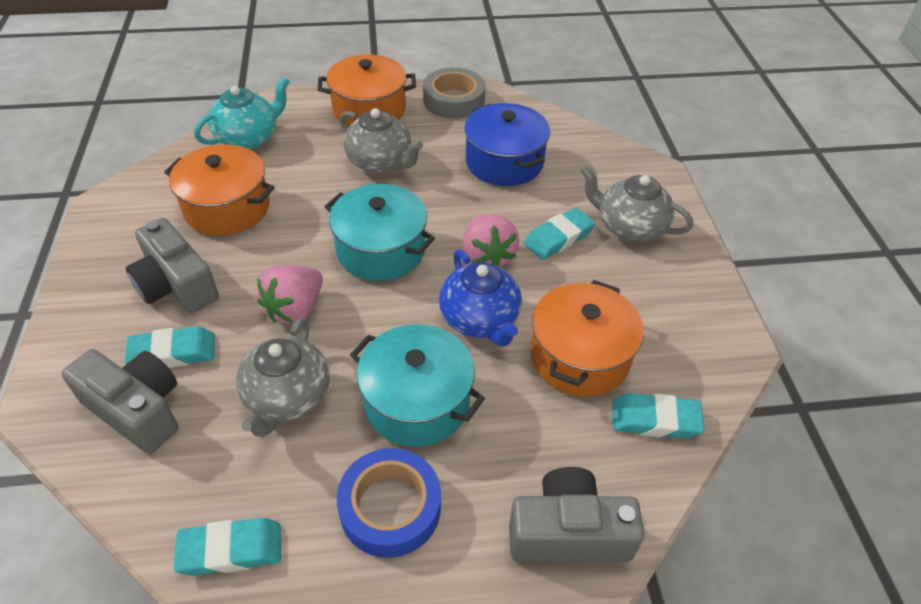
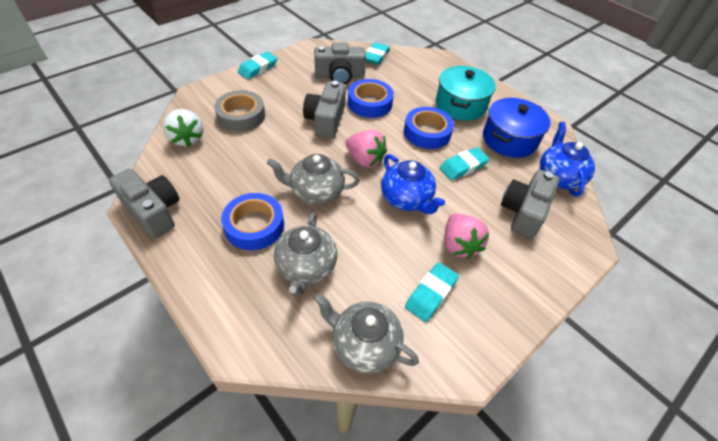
blue tape: [337,448,441,558] = 1 -> [221,193,284,250] [348,79,394,118] [404,107,454,149] = 3
blue teapot: [439,249,522,347] = 1 -> [381,154,445,214] [540,122,595,197] = 2
grey camera: [61,349,178,454] [126,218,219,313] [509,467,645,562] = 3 -> [109,169,179,239] [303,81,346,139] [314,42,366,85] [501,170,560,239] = 4
orange pot: [164,144,275,236] [318,54,416,127] [530,280,644,397] = 3 -> none = 0
turquoise pot: [324,184,435,281] [350,324,485,447] = 2 -> [436,66,496,121] = 1
turquoise teapot: [194,77,290,149] = 1 -> none = 0
white strawberry: none = 0 -> [163,109,203,147] = 1

